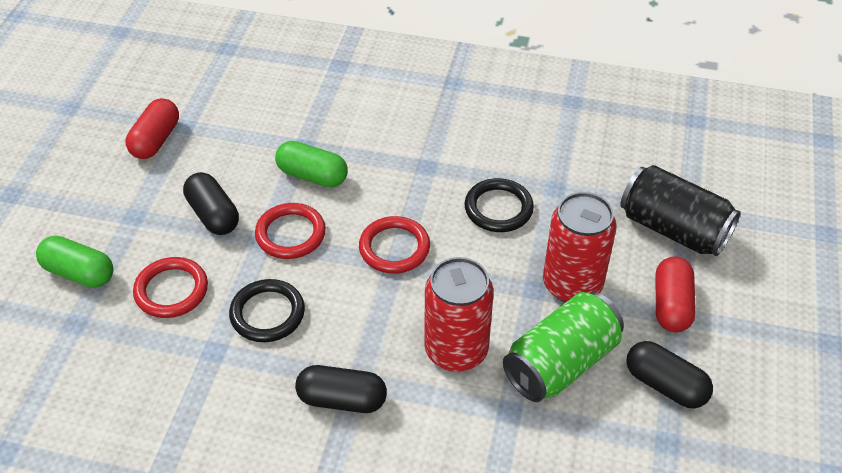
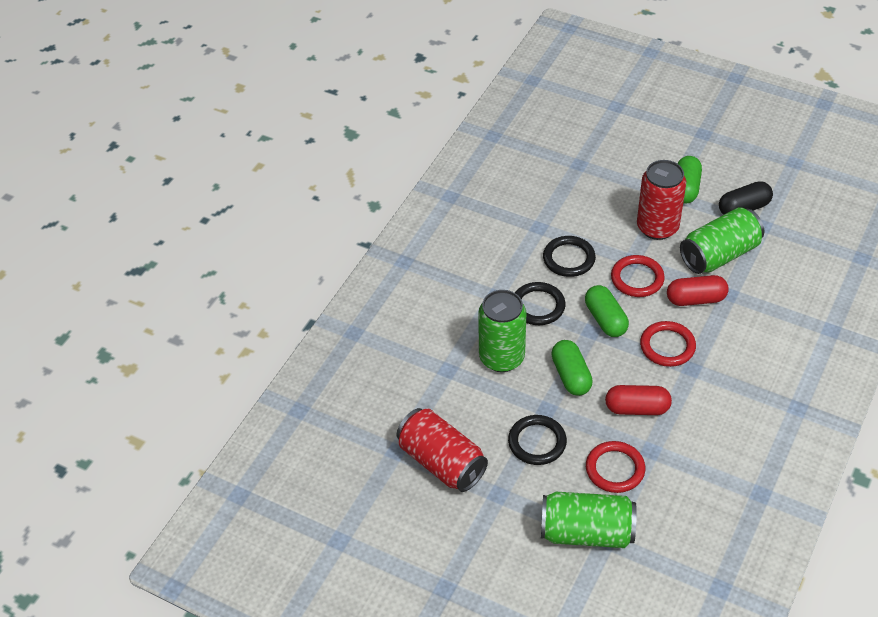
black can: [620,165,741,256] = 1 -> none = 0
black capsule: [183,172,239,235] [295,365,387,413] [626,341,713,408] = 3 -> [719,181,773,215] = 1
black ring: [229,279,305,342] [465,178,534,232] = 2 -> [508,415,567,465] [515,282,565,325] [543,236,596,277] = 3
green can: [503,292,624,402] = 1 -> [478,290,526,372] [541,492,637,548] [680,207,764,274] = 3
green capsule: [36,236,113,288] [275,141,348,187] = 2 -> [551,340,593,396] [585,285,629,337] [677,156,702,203] = 3

